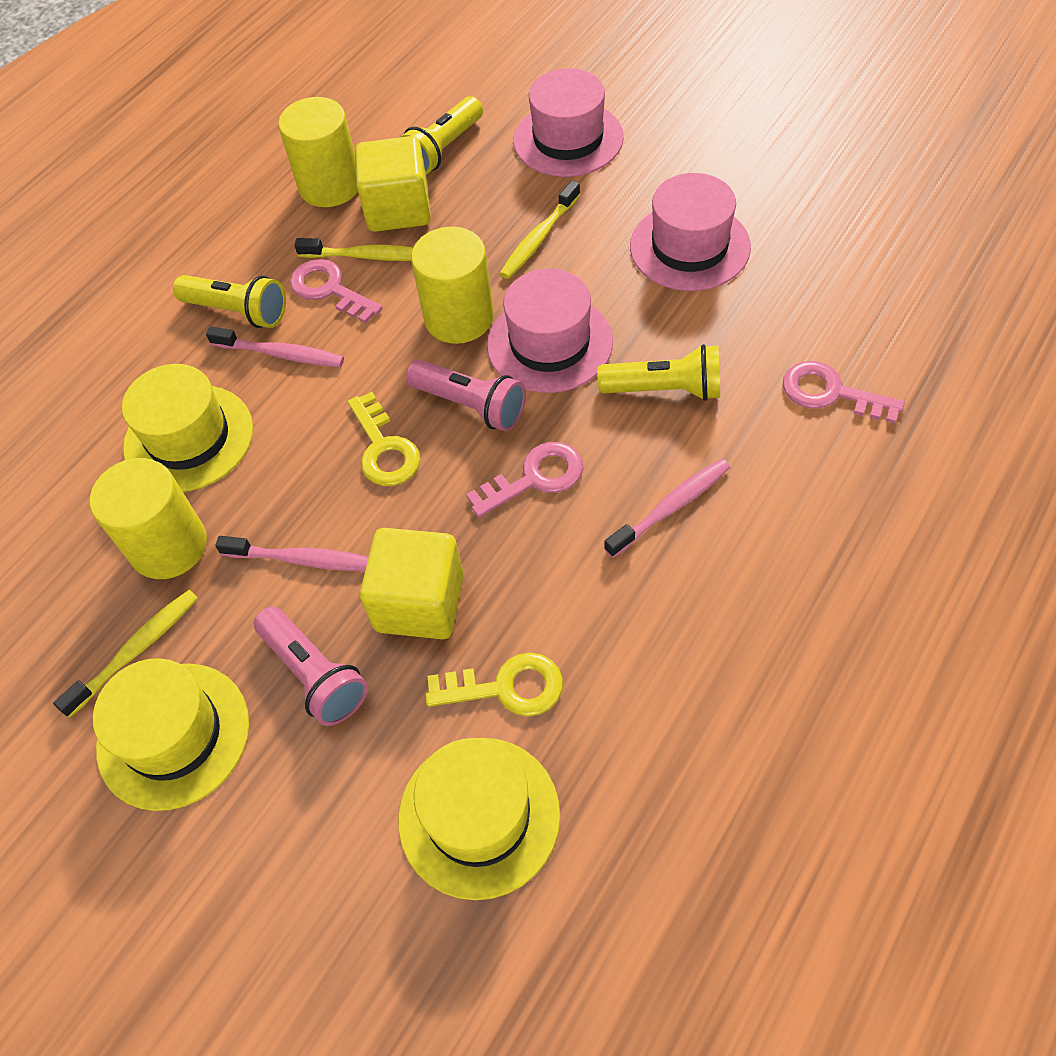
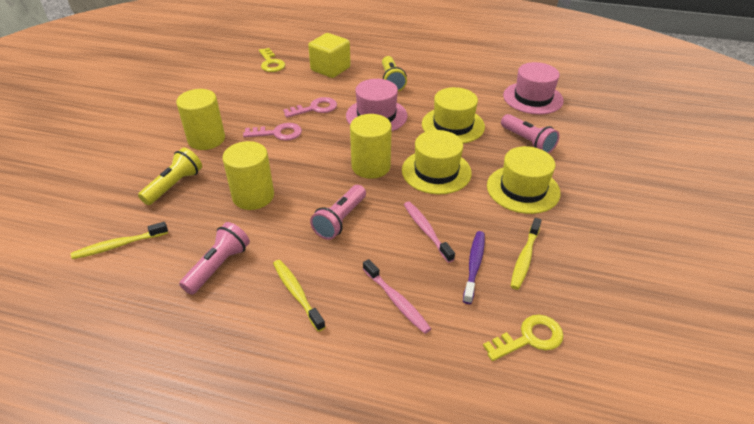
pink flashlight: [254,607,368,726] [406,360,526,431] = 2 -> [179,222,250,295] [310,185,366,240] [501,114,559,154] = 3
pink hat: [487,269,613,393] [513,68,624,177] [630,173,751,291] = 3 -> [346,79,408,132] [503,62,564,115] = 2
pink key: [290,259,383,324] [466,442,583,517] [783,361,905,424] = 3 -> [243,123,302,141] [283,97,337,118] = 2
pink toothbrush: [206,326,344,367] [215,536,369,571] [604,459,731,558] = 3 -> [363,259,431,334] [404,202,455,263] = 2
purple toothbrush: none = 0 -> [463,231,485,304] = 1
yellow cube: [355,136,431,232] [360,528,464,639] = 2 -> [308,33,351,78] = 1
yellow flashlight: [173,275,286,328] [401,96,483,175] [597,344,720,401] = 3 -> [138,148,202,205] [382,56,407,91] = 2

